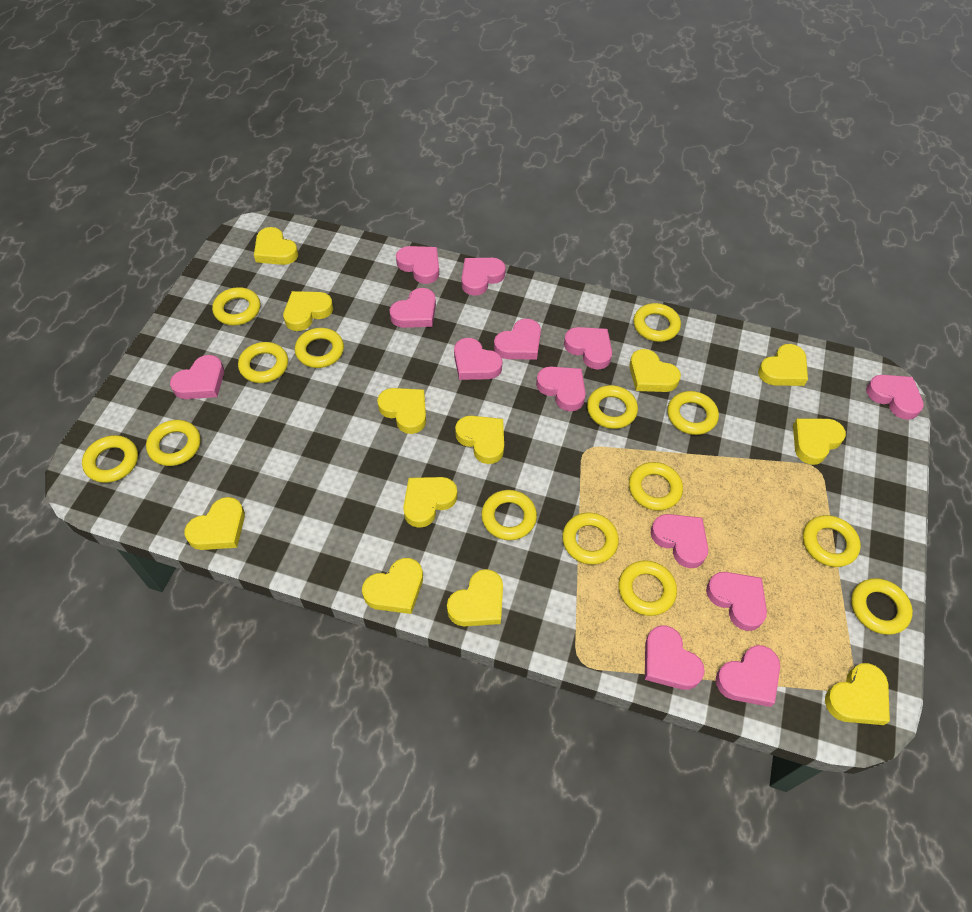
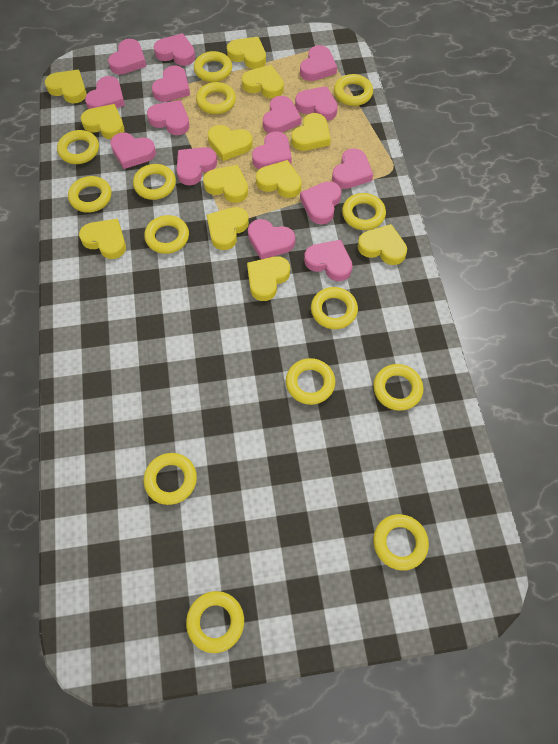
pink heart: [170,355,224,399] [390,288,436,328] [396,246,439,284] [454,338,503,380] [462,258,506,296] [494,319,541,360] [536,367,586,411] [564,327,612,370] [645,625,705,690] [651,514,708,568] [706,572,767,631] [716,645,780,707] [866,375,924,420] = 13 -> [85,76,125,109] [108,39,146,74] [110,132,156,169] [147,100,190,135] [152,65,190,102] [154,33,195,66] [177,147,217,185] [248,219,295,259] [252,131,292,169] [263,96,301,133] [295,86,338,121] [300,45,337,81] [300,181,341,224] [304,240,353,281] [332,148,373,189] = 15

